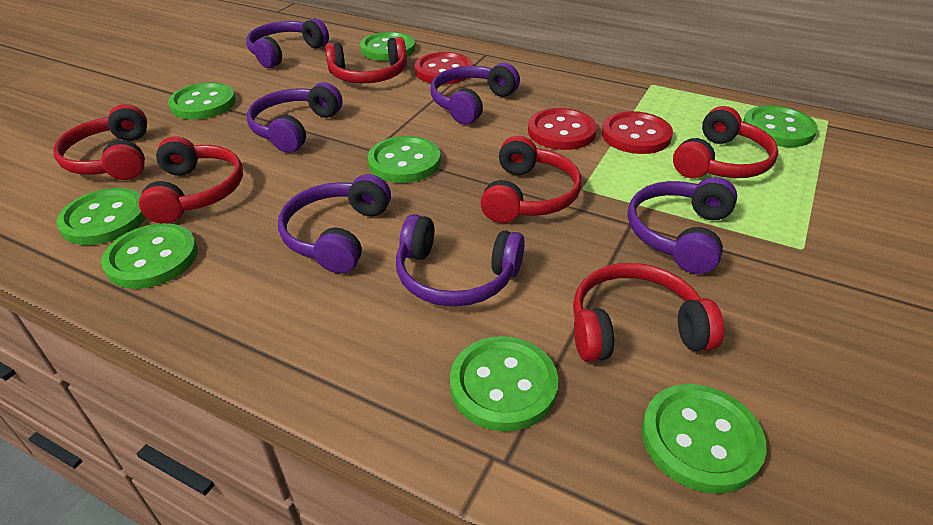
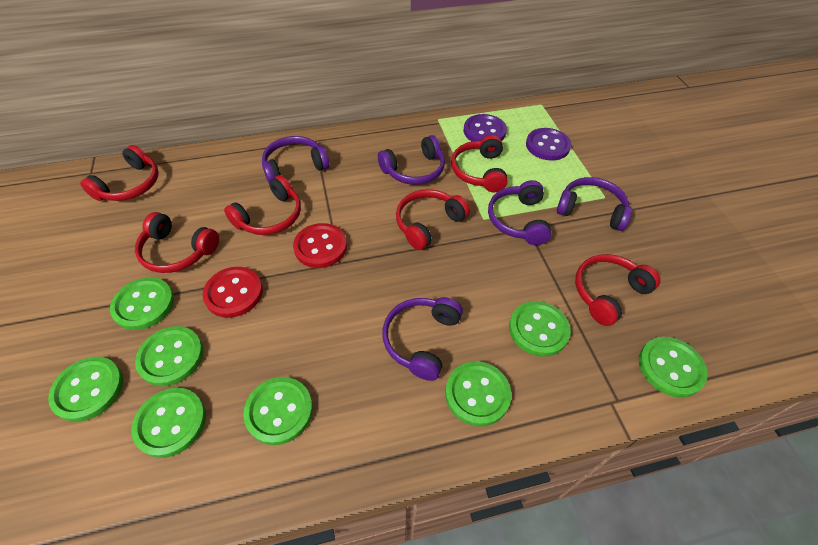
purple button: none = 0 -> [464,114,507,141] [526,128,571,161] = 2
purple headphones: [246,18,329,68] [247,82,343,153] [278,174,391,274] [396,214,525,307] [430,63,520,125] [628,177,737,274] = 6 -> [262,136,329,183] [378,135,445,185] [382,297,463,381] [488,180,552,245] [557,177,632,231] = 5
red button: [415,52,473,84] [528,108,597,150] [602,111,673,154] = 3 -> [203,267,263,318] [293,223,347,268] = 2

